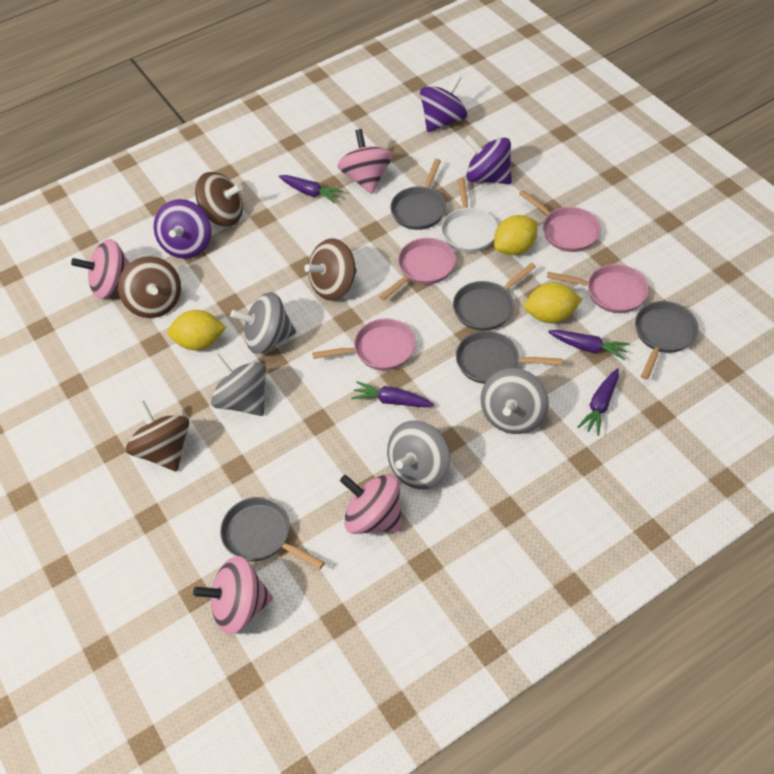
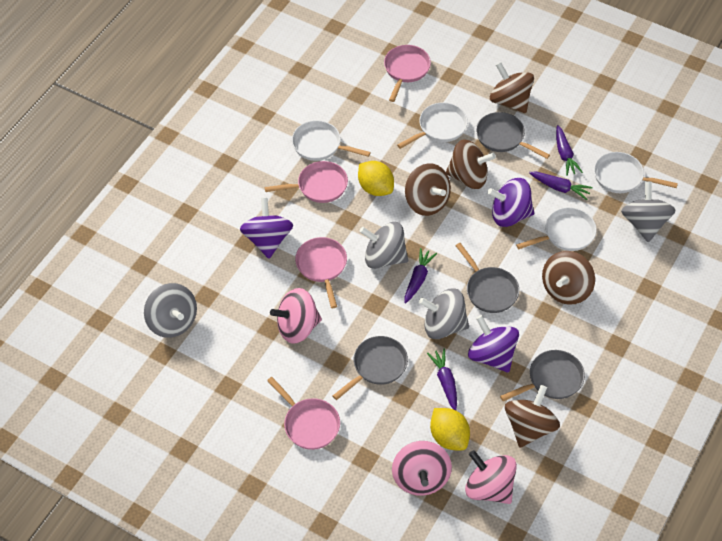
brown spinning top: [118,256,181,318] [126,400,189,471] [195,172,243,227] [304,238,357,301] = 4 -> [405,163,451,216] [446,139,496,189] [490,62,534,113] [505,385,560,448] [542,251,595,305] = 5
grey pan: [220,497,325,569] [390,159,446,230] [453,263,536,331] [456,331,562,384] [635,301,698,380] = 5 -> [332,336,408,400] [455,243,519,313] [476,112,550,159] [500,350,585,401] = 4
pink spinning top: [71,239,130,299] [193,556,273,635] [337,129,393,194] [340,474,402,534] = 4 -> [270,288,322,344] [392,441,452,496] [465,450,517,504] = 3
white pan: [441,178,498,253] = 1 -> [292,120,371,161] [397,102,468,149] [516,207,597,251] [594,152,678,193] = 4
yellow lemon: [167,310,226,350] [494,215,537,255] [524,282,582,323] = 3 -> [358,161,394,196] [430,408,470,451] = 2

